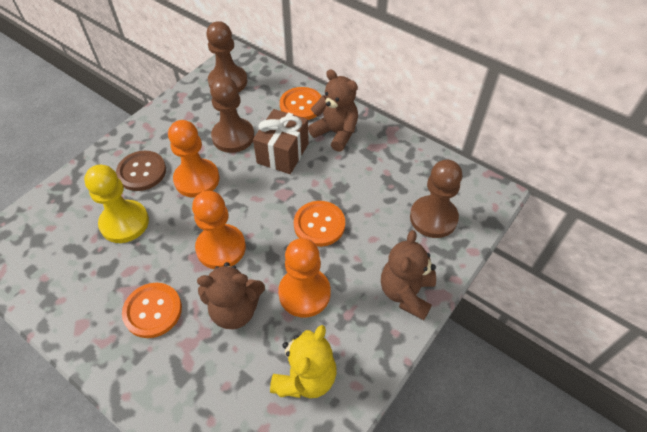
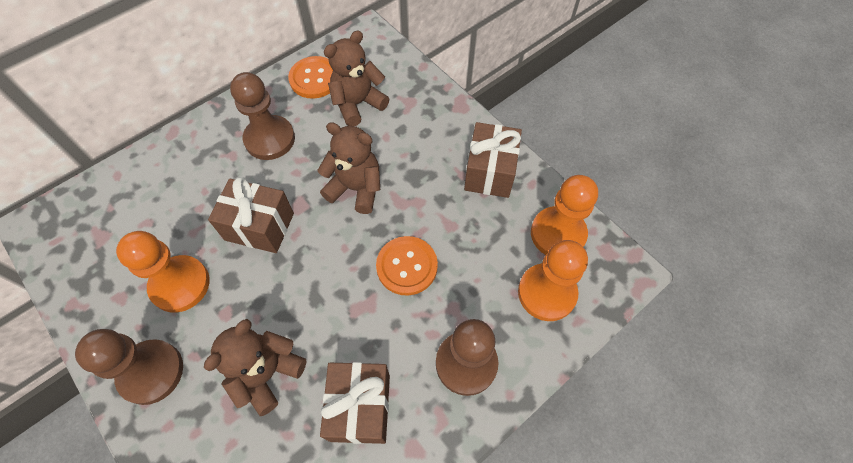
brown button: [116,151,166,191] = 1 -> none = 0
brown gift: [253,109,309,174] = 1 -> [208,177,294,253] [320,362,390,444] [464,122,522,198] = 3
orange button: [122,283,182,338] [280,87,322,120] [294,201,345,247] = 3 -> [288,56,333,99] [376,236,438,296] = 2
yellow pawn: [84,165,149,243] = 1 -> none = 0
yellow teddy bear: [270,325,337,398] = 1 -> none = 0

